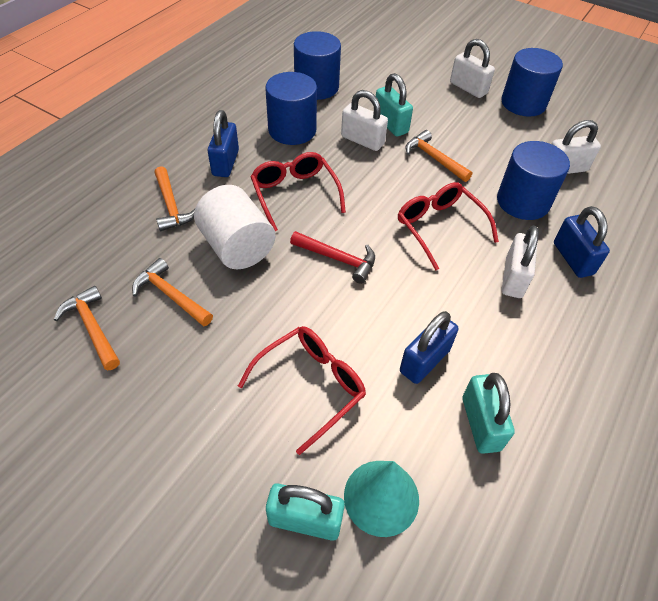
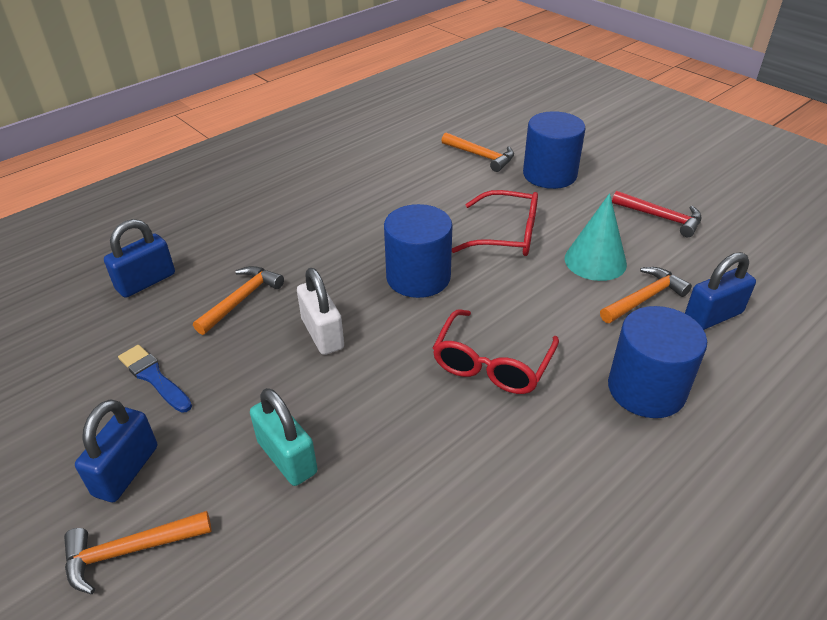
blue brush: none = 0 -> [118,345,192,413] = 1
blue cylinder: [265,72,317,145] [294,31,341,100] [497,141,570,220] [501,48,563,117] = 4 -> [384,204,453,298] [523,111,586,189] [608,306,707,418] = 3
red glasses: [238,326,366,455] [250,152,346,231] [398,182,499,270] = 3 -> [433,309,559,394] [452,190,538,256] = 2
turquoise padlock: [266,483,345,541] [376,73,413,137] [462,373,515,454] = 3 -> [250,388,317,486] = 1
white cylinder: [194,185,275,269] = 1 -> none = 0
white padlock: [341,90,388,151] [450,39,495,98] [502,226,539,298] [552,120,601,174] = 4 -> [297,268,344,355] = 1

